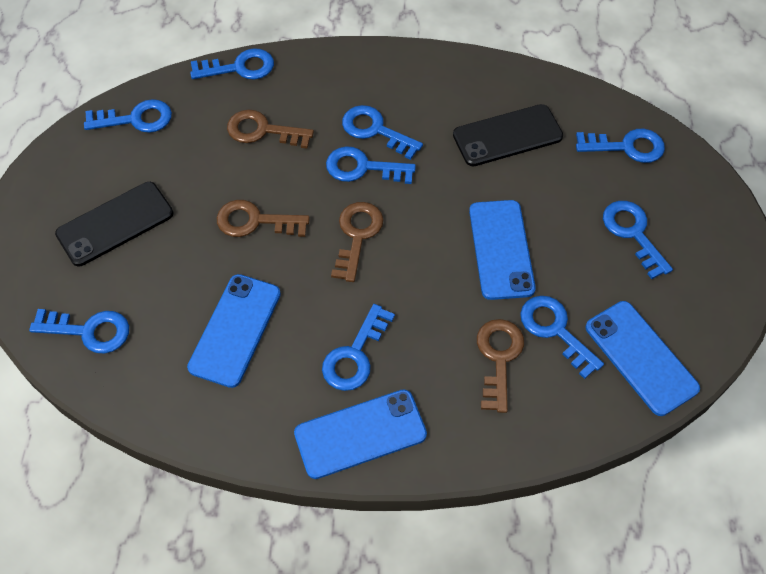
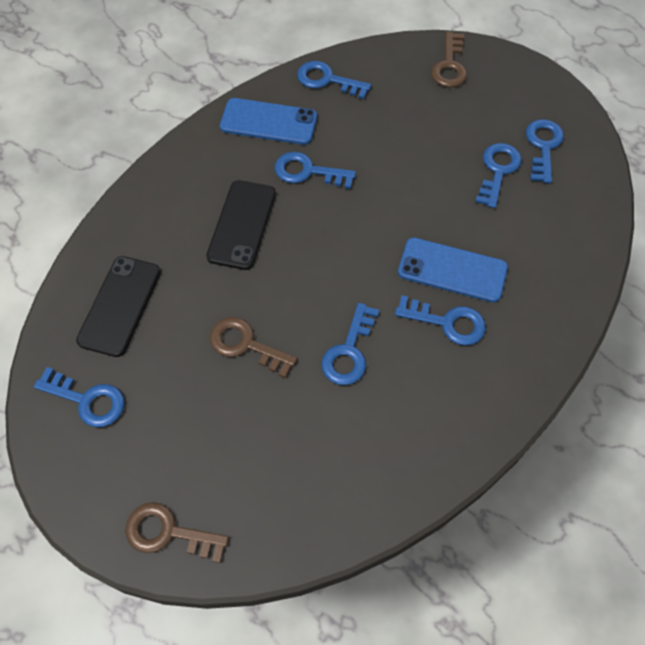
blue key: [29,309,129,354] [84,99,172,133] [190,48,274,80] [322,304,395,391] [326,146,416,184] [342,105,423,160] [520,296,604,379] [576,129,665,163] [603,201,673,279] = 9 -> [34,367,125,427] [275,152,356,189] [297,61,371,99] [321,303,379,385] [395,295,486,346] [475,143,522,208] [526,119,564,183] = 7
blue phone: [187,274,281,388] [294,389,427,479] [469,200,536,300] [585,301,700,416] = 4 -> [220,98,317,145] [398,237,508,303] = 2
brown key: [217,200,310,237] [227,110,314,149] [331,202,383,282] [477,319,524,413] = 4 -> [125,502,229,563] [210,317,297,378] [431,32,467,87] = 3

